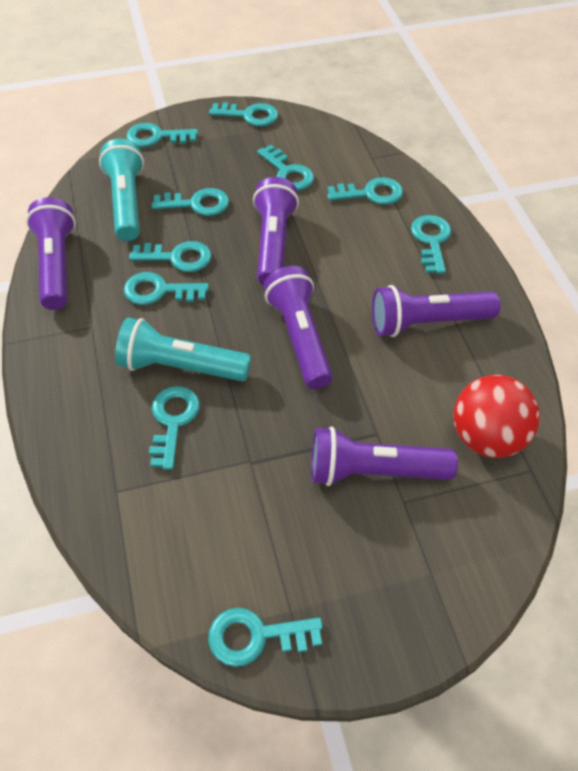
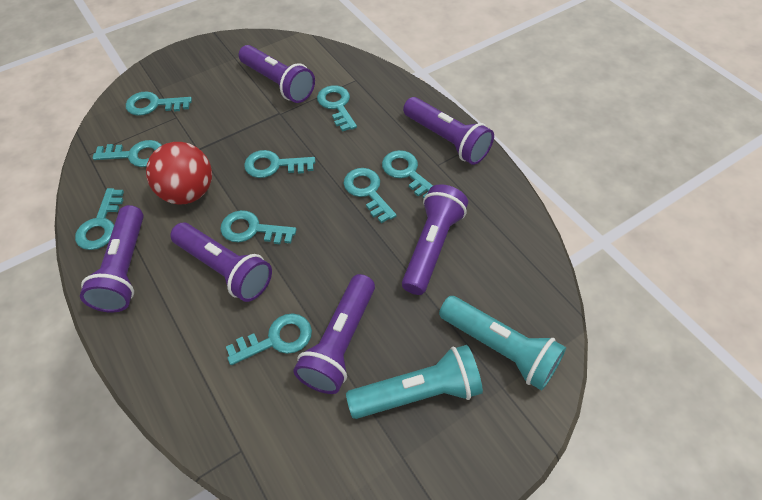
purple flashlight: [26,197,76,310] [253,177,299,285] [264,266,333,389] [311,427,458,486] [372,285,500,337] = 5 -> [80,205,144,313] [170,223,272,302] [239,45,315,103] [293,274,375,394] [402,184,468,295] [403,97,494,165] = 6
turquoise key: [124,272,209,305] [126,123,198,147] [129,241,212,272] [149,386,200,470] [152,188,229,216] [208,608,323,667] [209,102,278,126] [257,145,314,191] [327,177,403,205] [411,215,451,274] = 10 -> [75,188,124,250] [93,140,162,167] [126,91,192,116] [220,210,297,244] [226,313,312,365] [244,150,315,178] [317,85,357,132] [343,168,397,223] [382,150,433,198] = 9

